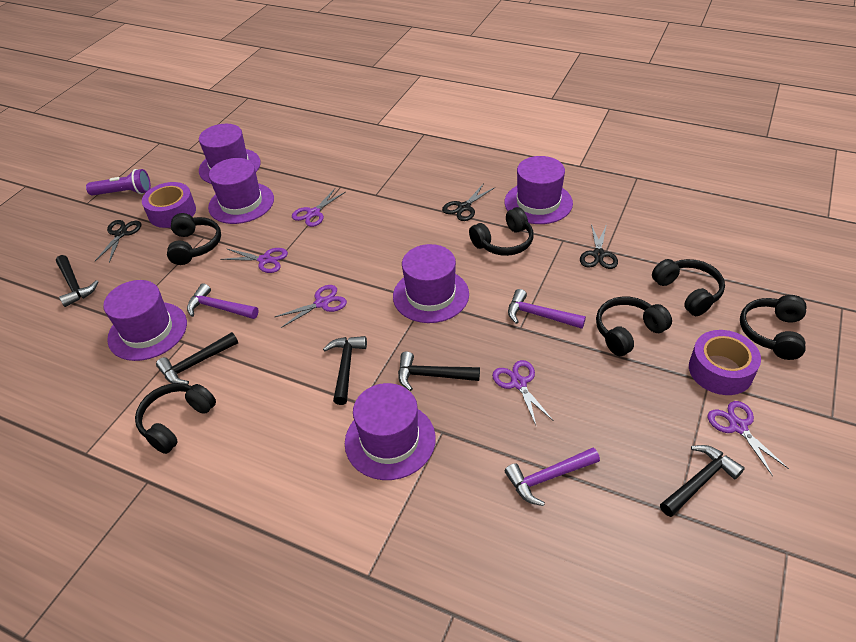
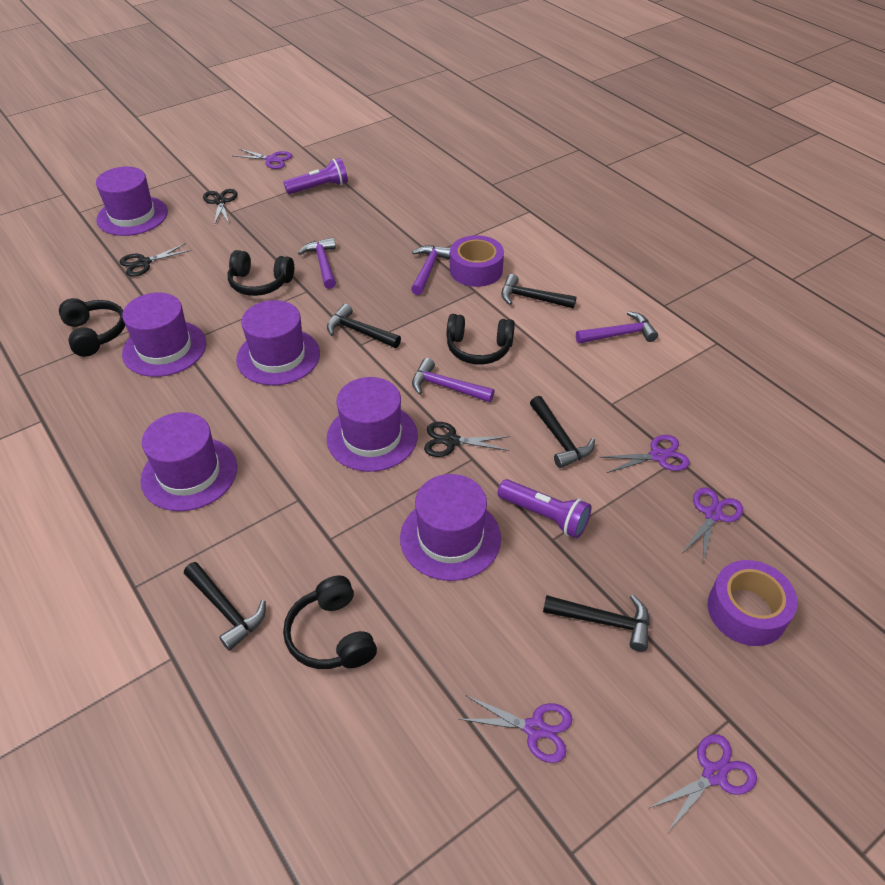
black headphones: [135,383,216,454] [167,213,221,265] [469,207,534,256] [596,296,672,356] [652,259,725,316] [740,295,806,360] = 6 -> [59,298,125,357] [228,250,294,296] [283,575,377,669] [447,314,515,364] = 4
purple flashlight: [86,169,151,196] = 1 -> [284,158,348,194] [497,479,591,539] = 2
purple hammer: [187,283,258,319] [505,448,600,506] [508,289,586,329] = 3 -> [298,237,336,289] [411,245,450,295] [412,358,495,402] [576,311,658,344] = 4

